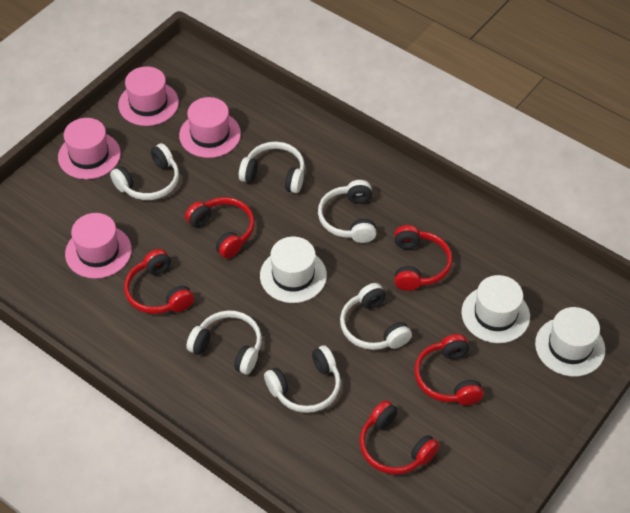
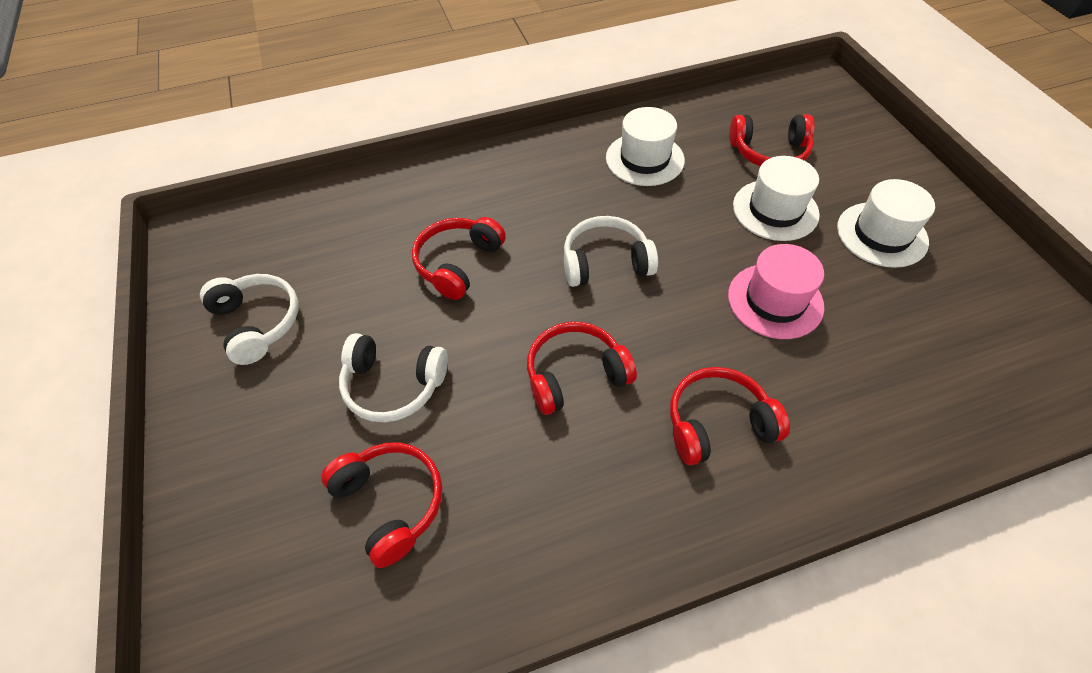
pink hat: [58,118,121,179] [65,213,132,279] [118,66,179,126] [179,97,241,158] = 4 -> [728,244,824,339] = 1
white headphones: [110,143,179,200] [187,311,262,375] [239,142,305,193] [264,345,341,413] [318,180,377,243] [340,283,412,350] = 6 -> [200,274,299,365] [339,333,448,422] [564,216,658,287] = 3

